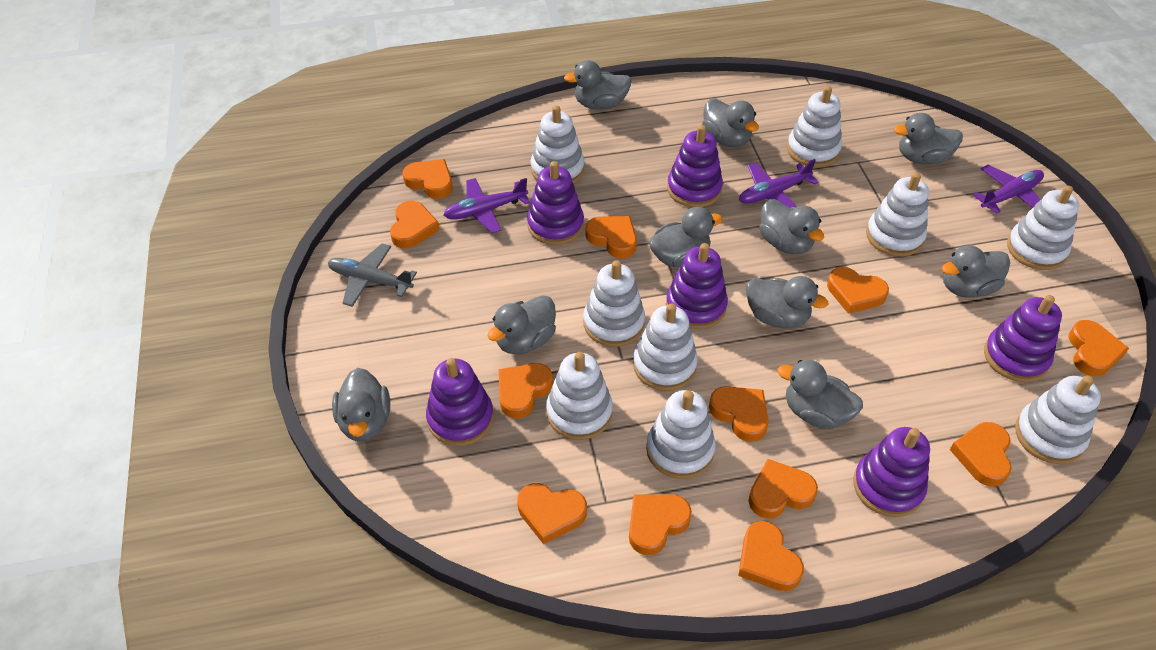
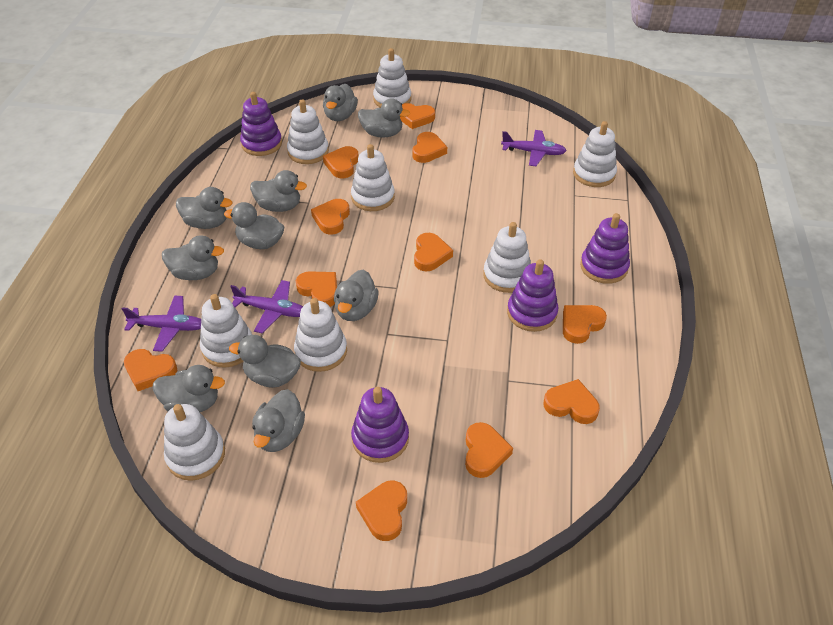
grey plane: [328,244,417,307] = 1 -> none = 0
orange heart: [390,201,440,249] [402,159,453,199] [499,363,553,419] [517,483,587,544] [585,216,637,259] [629,494,692,555] [709,386,769,442] [738,521,804,591] [748,459,818,519] [827,267,889,314] [950,422,1012,487] [1069,320,1129,377] = 12 -> [124,349,177,391] [296,271,337,307] [311,199,350,235] [323,146,359,178] [356,481,407,541] [400,103,435,129] [413,132,447,163] [414,233,453,271] [465,422,513,478] [544,379,600,424] [563,305,607,344] = 11
purple stacking toy: [426,358,494,446] [527,161,584,245] [666,243,728,329] [667,125,723,207] [853,427,930,517] [984,295,1062,382] = 6 -> [240,92,282,156] [351,387,409,463] [507,259,558,332] [580,213,630,284] = 4
white stacking toy: [531,105,585,184] [546,352,613,440] [583,260,645,347] [633,303,698,391] [646,390,716,479] [787,86,842,167] [866,172,929,257] [1007,186,1079,270] [1015,376,1101,464] = 9 -> [164,404,225,481] [200,294,252,368] [287,99,329,164] [294,298,347,372] [351,144,395,211] [373,48,411,108] [483,222,531,293] [573,121,617,187] = 8

